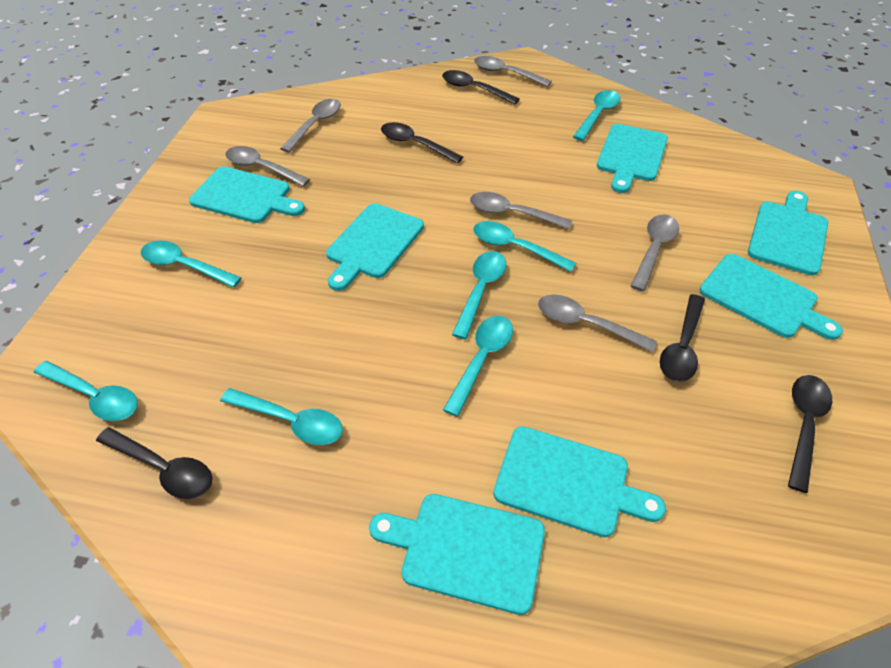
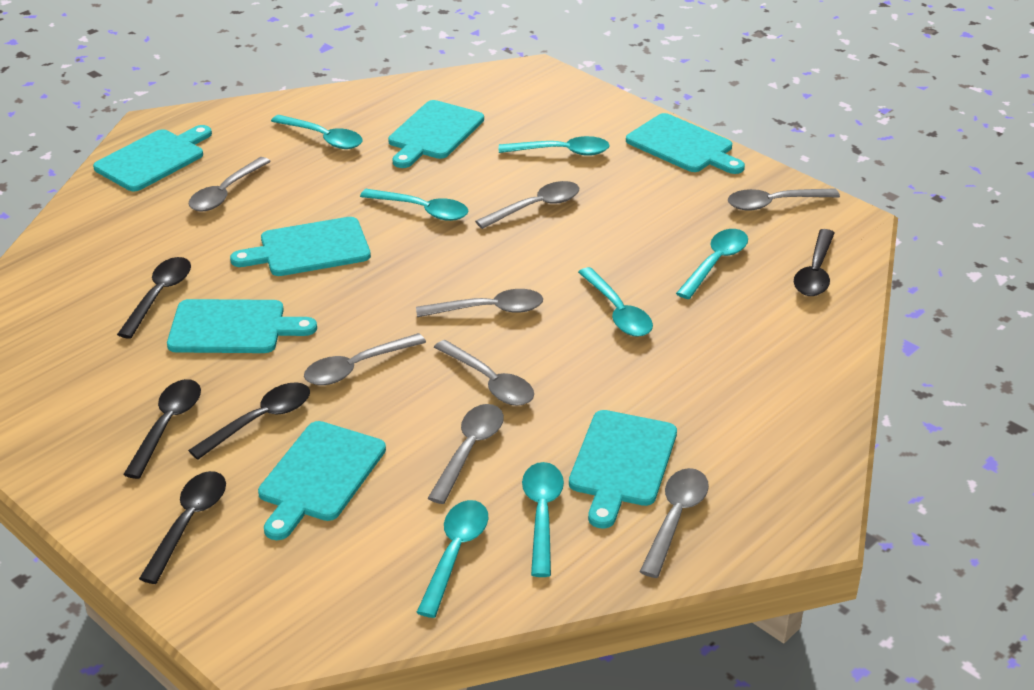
grey spoon: [225,146,310,187] [280,99,341,153] [470,192,573,229] [474,56,552,87] [538,294,657,352] [631,214,679,291] = 6 -> [189,157,271,212] [304,333,426,385] [416,289,543,317] [428,404,504,504] [434,340,534,406] [475,181,579,229] [640,468,709,578] [728,188,840,211] = 8

